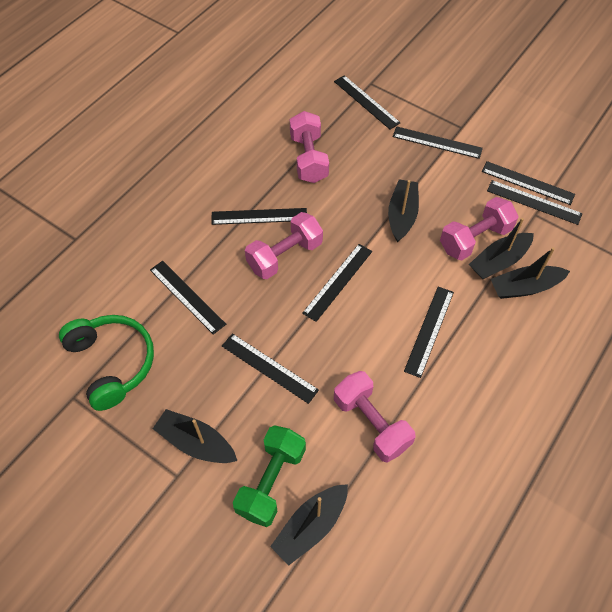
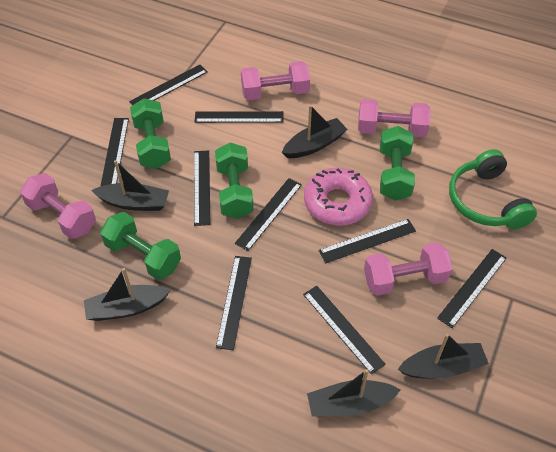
green dumbbell: [233,425,306,527] = 1 -> [100,212,181,280] [130,98,171,169] [215,143,254,219] [380,126,415,200] = 4
pink donut: none = 0 -> [304,167,373,226] = 1

